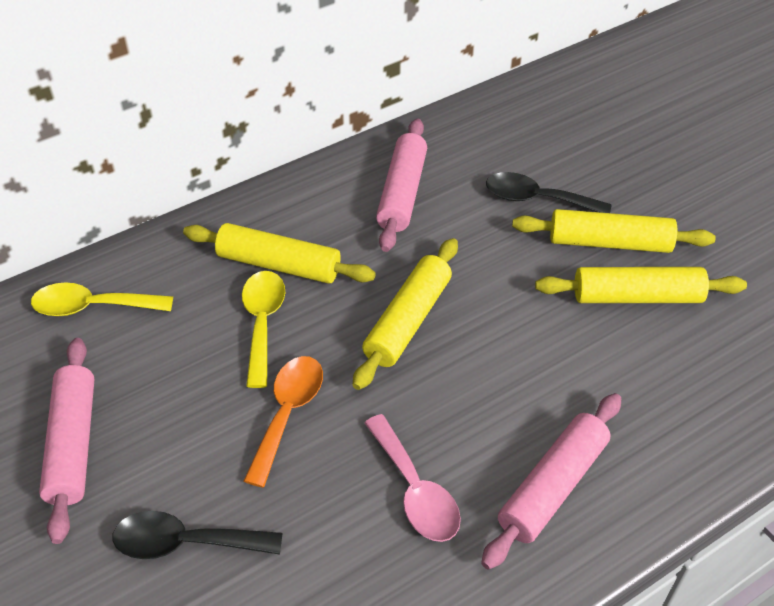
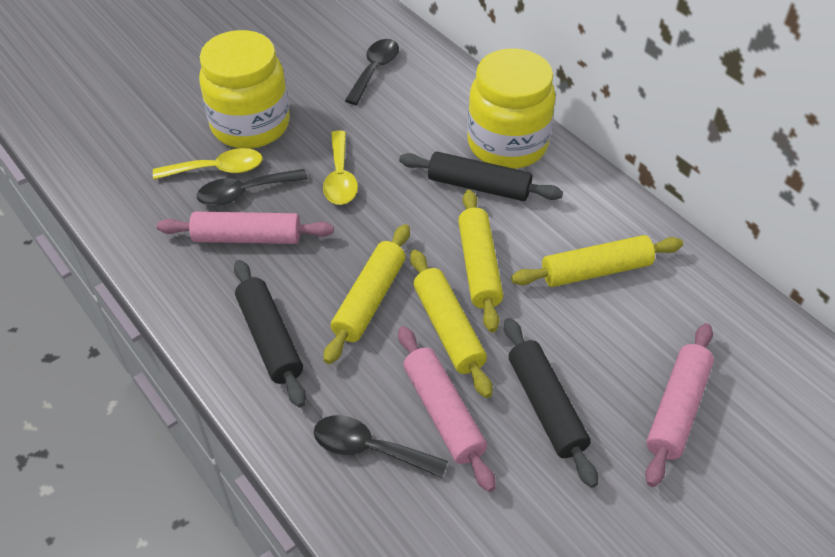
black rolling pin: none = 0 -> [234,260,306,408] [399,152,563,201] [504,318,598,488] = 3
black spoon: [113,511,282,559] [486,172,612,213] = 2 -> [197,169,308,206] [314,415,448,478] [345,39,399,105] = 3
orange spoon: [244,356,323,488] = 1 -> none = 0
pink spoon: [365,414,461,542] = 1 -> none = 0
yellow jar: none = 0 -> [199,30,290,149] [467,48,556,169] = 2

